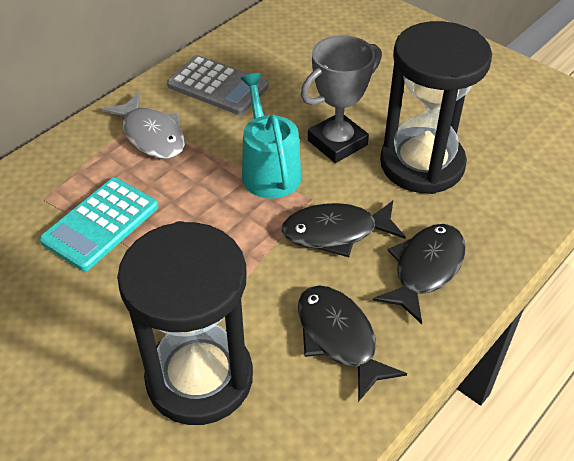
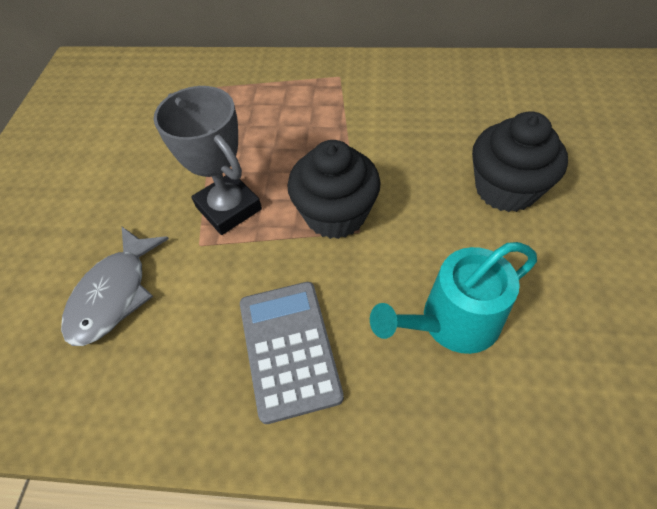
black cupcake: none = 0 -> [287,140,381,239] [472,111,568,212] = 2
black fish: [282,201,406,257] [298,285,407,402] [373,224,466,324] = 3 -> none = 0
black hourglass: [117,221,253,425] [380,21,492,194] = 2 -> none = 0
turquoise calculator: [39,178,158,271] = 1 -> none = 0

